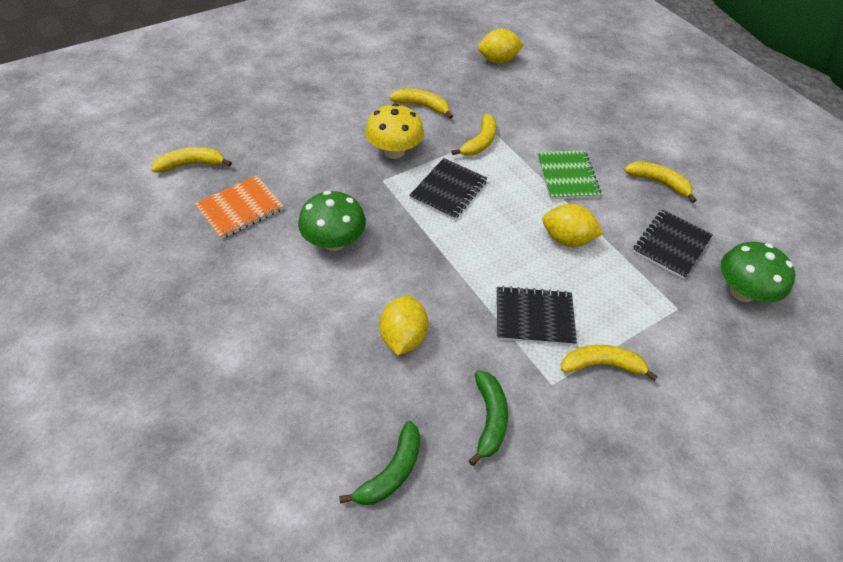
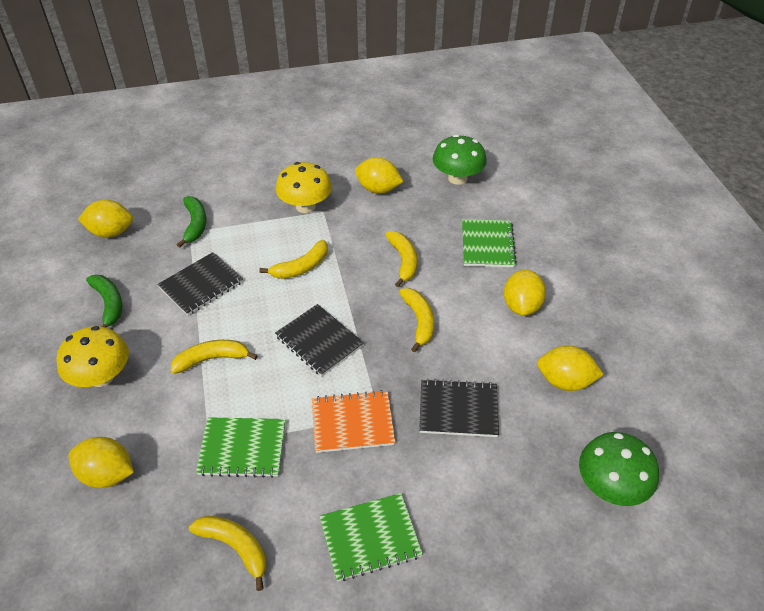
green notebook: [537,150,601,200] = 1 -> [196,417,286,478] [320,493,423,581] [462,219,517,267] = 3
yellow lemon: [379,295,428,355] [478,29,524,64] [542,204,603,247] = 3 -> [69,437,134,488] [78,200,133,238] [355,157,403,194] [504,270,546,316] [537,345,604,391] = 5
yellow mushroom: [365,103,424,159] = 1 -> [56,326,129,387] [276,162,332,213] = 2

